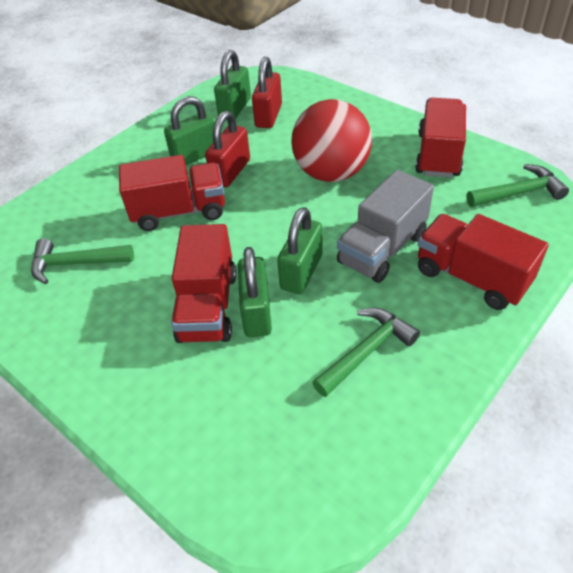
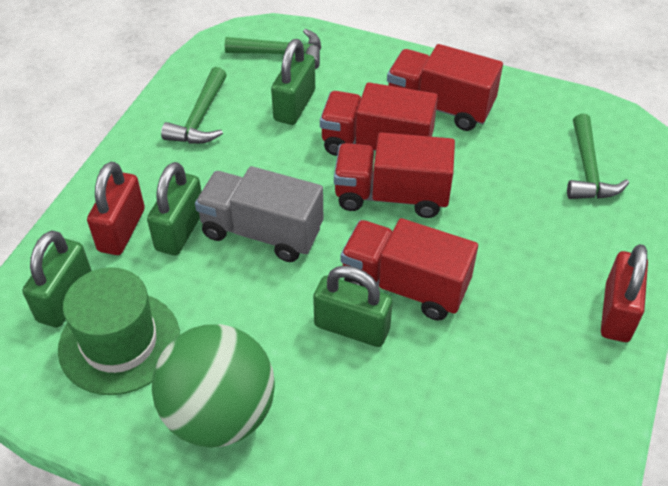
green ball: none = 0 -> [152,324,275,448] = 1
green hat: none = 0 -> [58,267,180,395] = 1
red ball: [291,99,372,182] = 1 -> none = 0

